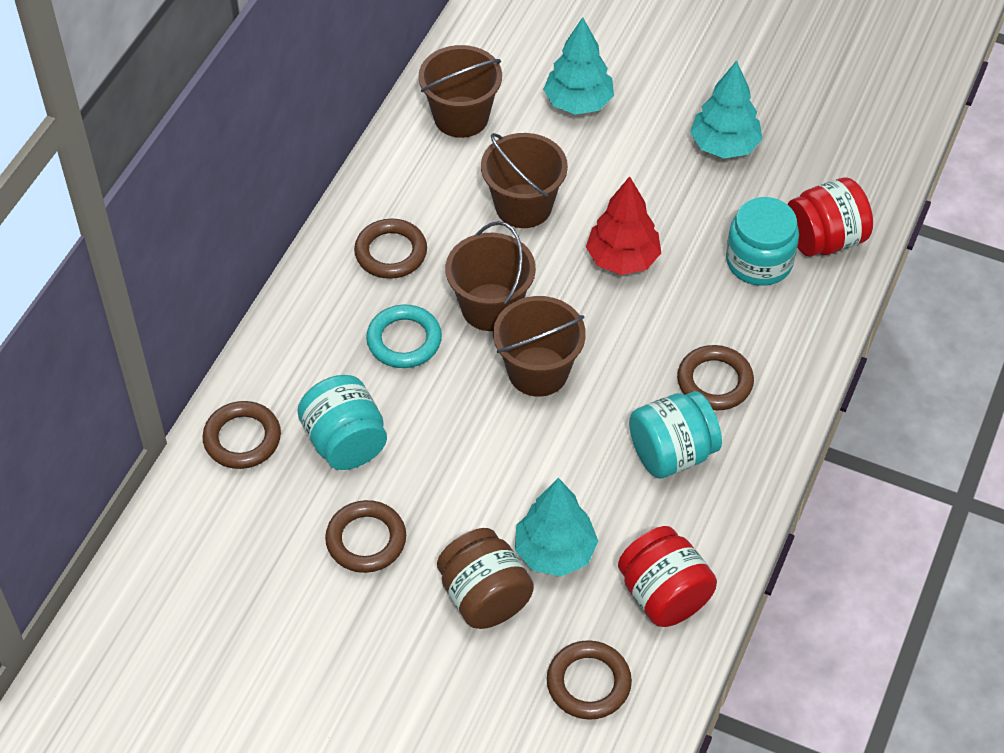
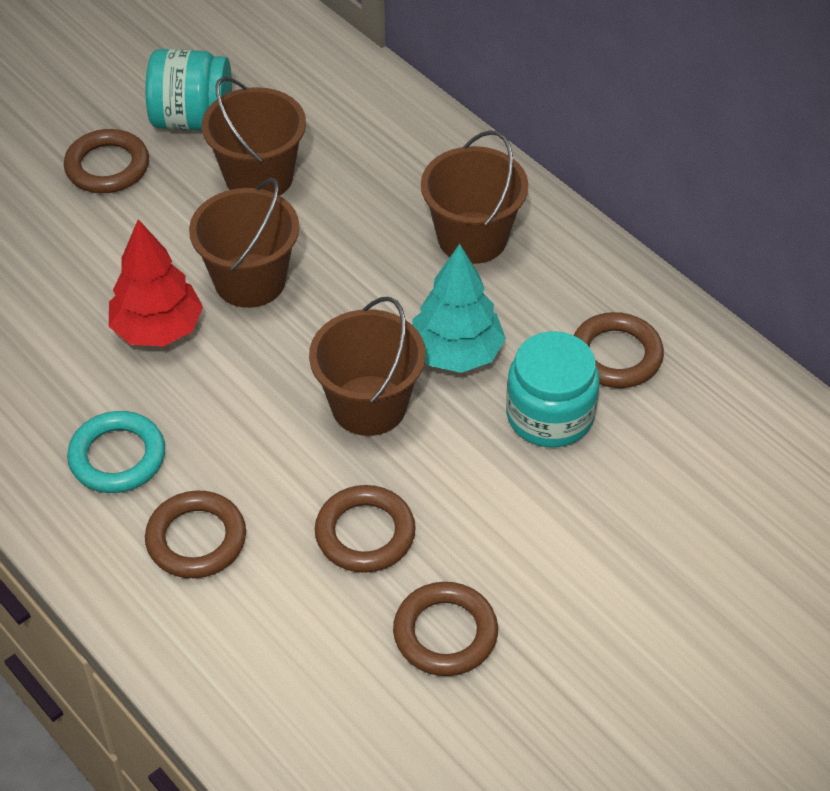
brown jar: [437,528,534,629] = 1 -> none = 0
red jar: [618,526,717,627] [787,177,873,257] = 2 -> none = 0
turquoise jar: [297,375,387,470] [629,391,722,479] [726,197,799,286] = 3 -> [146,49,232,130] [506,331,599,448] = 2
turquoise tree: [515,478,598,577] [543,17,614,115] [690,61,762,159] = 3 -> [412,244,506,373] = 1

